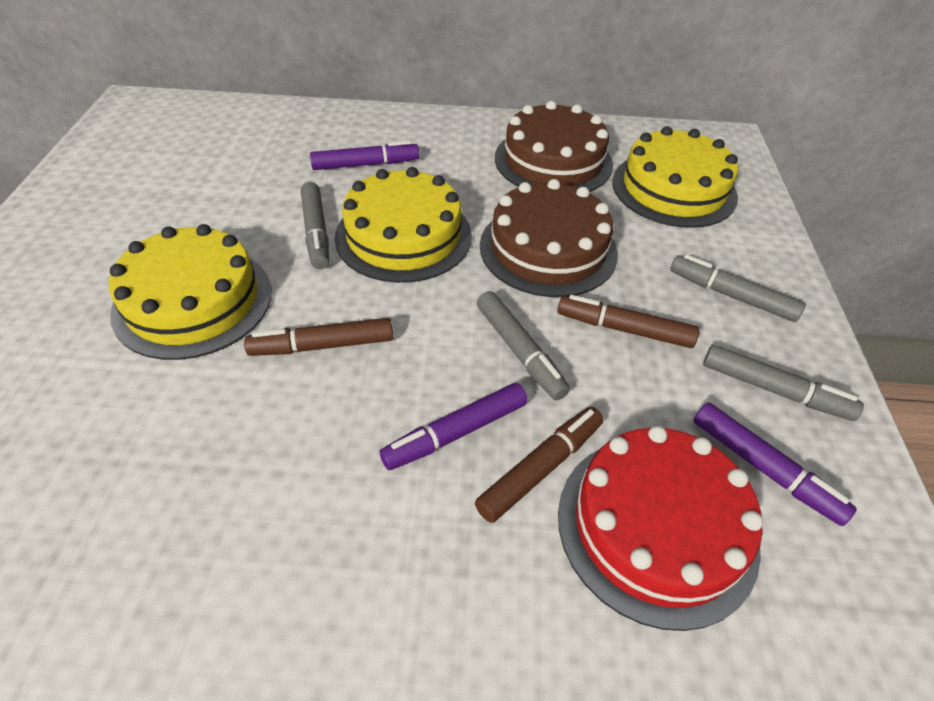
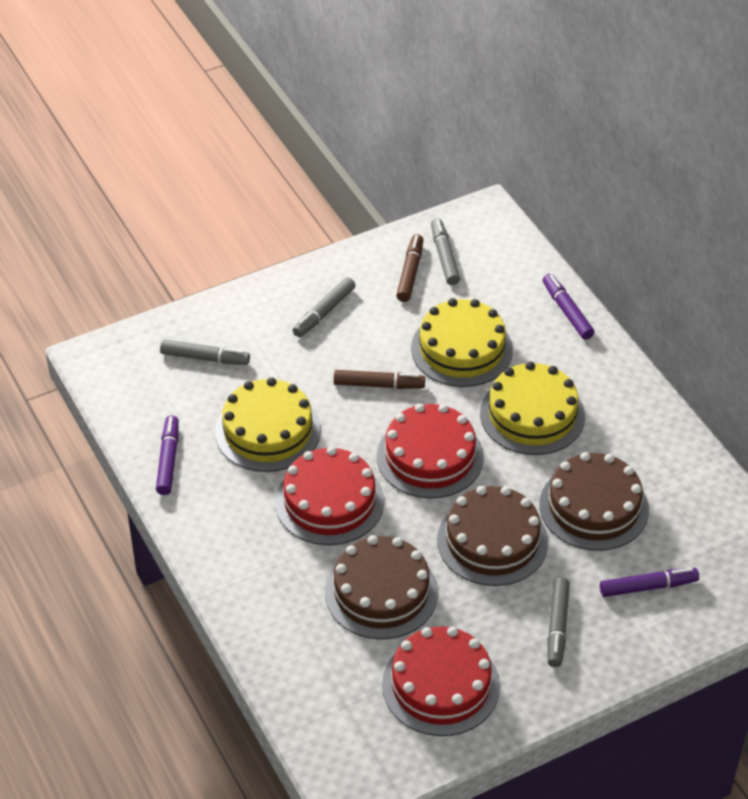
brown cake: [480,179,618,297] [495,101,613,192] = 2 -> [325,535,438,639] [437,486,548,586] [539,452,649,551] = 3
brown marker: [244,318,393,356] [475,407,603,523] [557,295,699,348] = 3 -> [334,370,425,389] [396,234,423,302] = 2
red cake: [558,426,763,631] = 1 -> [275,446,384,545] [377,403,484,499] [382,626,500,736] = 3

